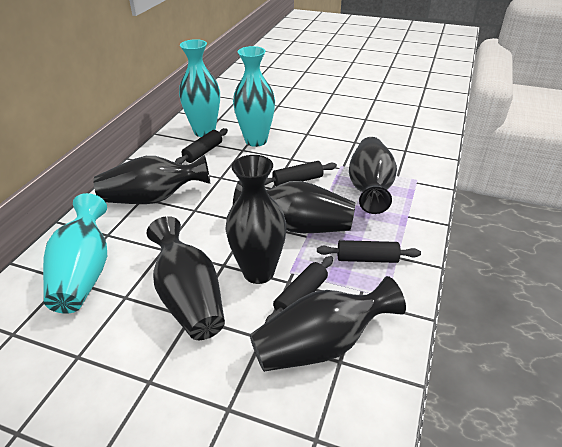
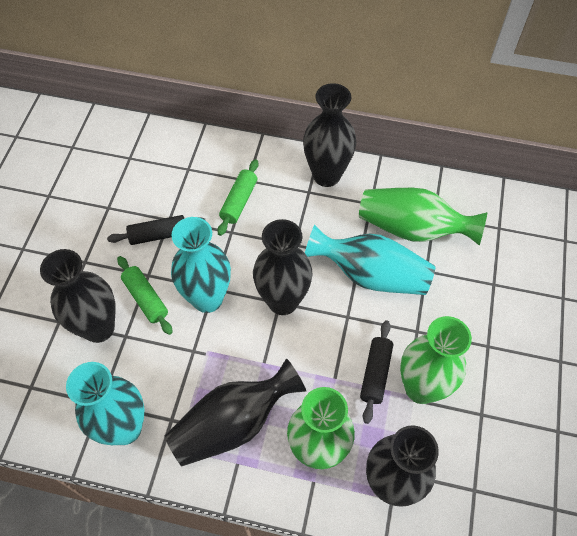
black rolling pin: [175,128,228,164] [265,161,337,186] [265,256,333,323] [317,240,421,263] = 4 -> [107,215,206,245] [360,320,393,424] = 2
black vase: [94,155,210,204] [147,216,225,340] [225,155,287,284] [233,181,355,233] [250,276,406,372] [349,137,397,214] = 6 -> [40,249,116,343] [165,358,306,466] [253,219,313,315] [303,83,356,187] [366,425,439,507] = 5
green rolling pin: none = 0 -> [117,256,173,335] [217,159,258,236] = 2
green vase: none = 0 -> [287,387,355,469] [359,188,488,245] [400,316,472,404] = 3

